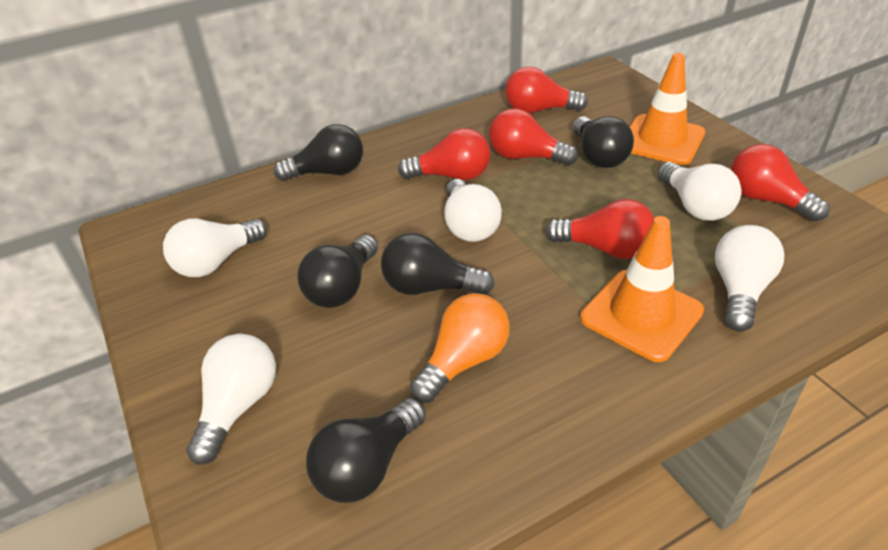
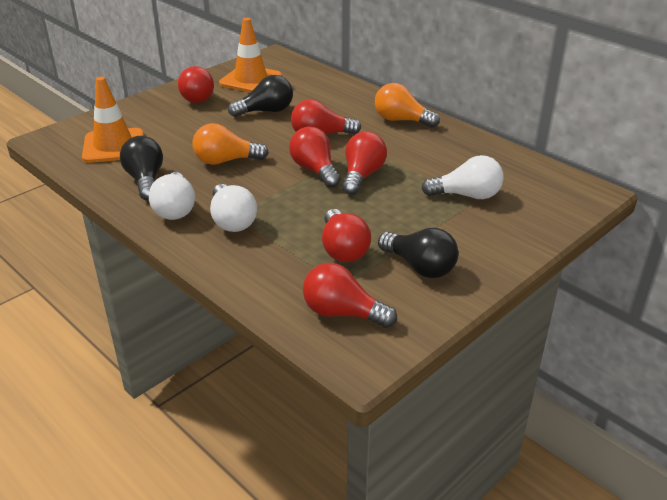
black light bulb: [274,124,363,181] [298,235,378,308] [306,398,426,503] [381,233,495,295] [573,116,634,168] = 5 -> [120,136,163,200] [228,75,293,117] [378,228,458,278] = 3
orange light bulb: [410,293,510,403] = 1 -> [193,123,269,165] [375,83,440,128] = 2
red light bulb: [398,128,491,180] [489,108,578,166] [505,66,588,113] [545,199,655,259] [731,144,830,221] = 5 -> [178,66,214,103] [289,127,341,188] [291,99,361,134] [303,263,397,328] [322,209,371,262] [342,131,387,195] = 6
white light bulb: [163,218,267,277] [186,334,276,465] [445,179,502,242] [658,162,741,221] [715,225,784,332] = 5 -> [149,172,195,220] [210,184,257,232] [421,155,504,199] = 3

